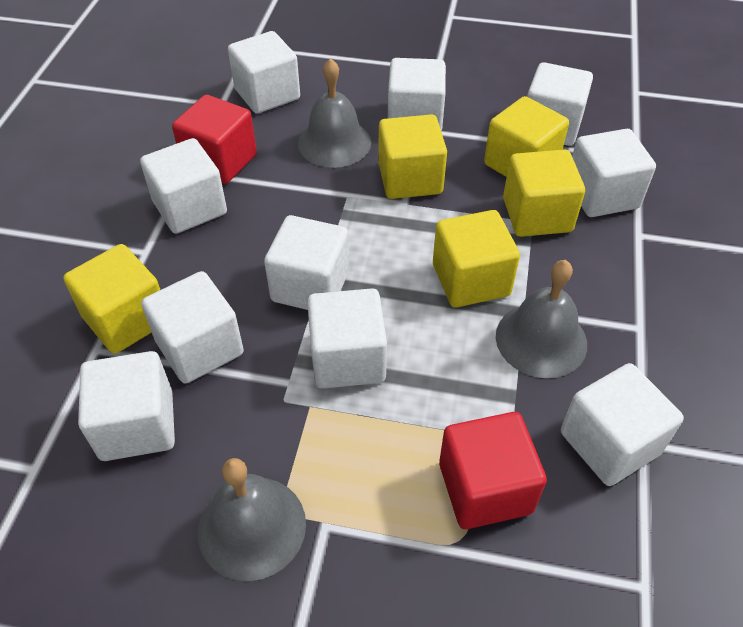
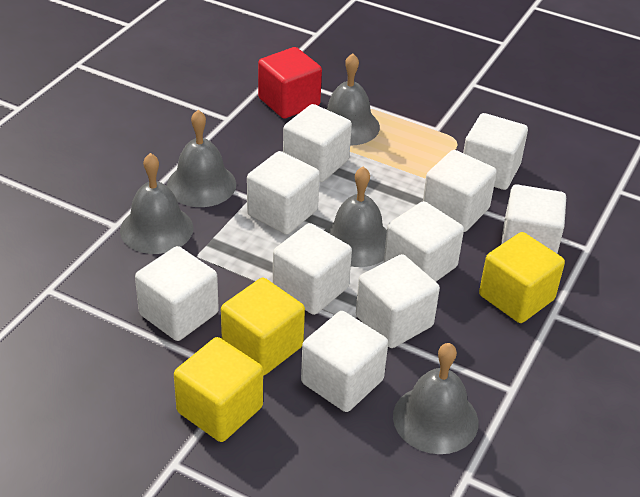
grey bell: [198,458,306,581] [298,58,371,168] [496,260,587,378] = 3 -> [120,153,193,254] [167,110,236,207] [324,166,387,267] [327,53,380,146] [393,343,478,454] = 5
red cube: [172,95,257,184] [439,412,547,529] = 2 -> [258,47,322,119] = 1
yellow cube: [64,244,160,354] [378,114,447,199] [433,210,520,308] [484,96,569,177] [503,149,585,237] = 5 -> [174,337,263,442] [221,278,305,375] [479,232,565,323] = 3

